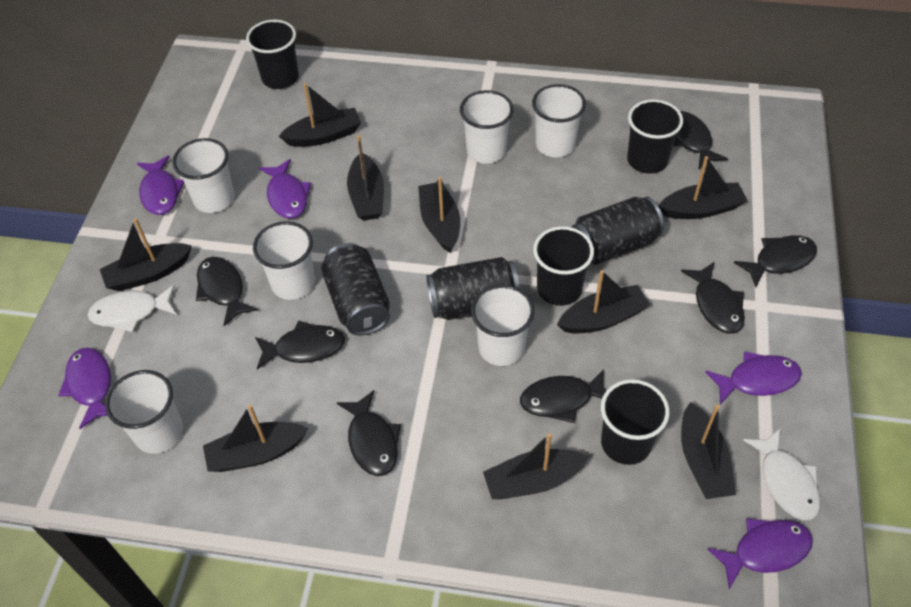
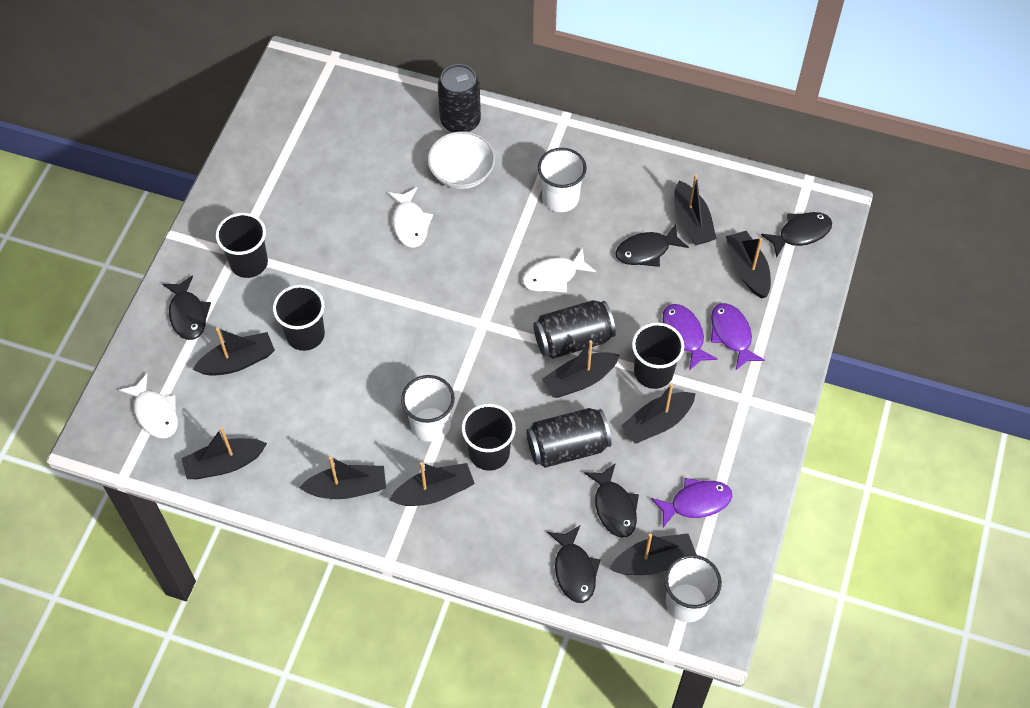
black fish: [196,257,258,326] [255,321,345,369] [337,390,401,476] [520,369,607,423] [673,111,728,169] [681,262,745,334] [734,235,817,287] = 7 -> [163,275,211,340] [547,526,601,603] [584,463,639,538] [615,224,689,267] [761,212,832,257] = 5
purple fish: [58,348,111,429] [137,155,184,215] [259,159,311,219] [705,351,802,405] [707,518,813,589] = 5 -> [651,478,732,528] [662,304,718,371] [711,303,765,371] = 3
white bowl: none = 0 -> [428,131,495,189] = 1
white cup: [105,370,183,454] [172,138,235,213] [253,221,315,300] [460,90,514,164] [471,285,534,366] [532,84,586,157] = 6 -> [401,375,455,442] [538,148,587,212] [665,555,722,622] = 3
white fish: [88,285,177,332] [743,428,820,521] = 2 -> [119,373,178,438] [388,187,433,247] [522,248,596,292] = 3

